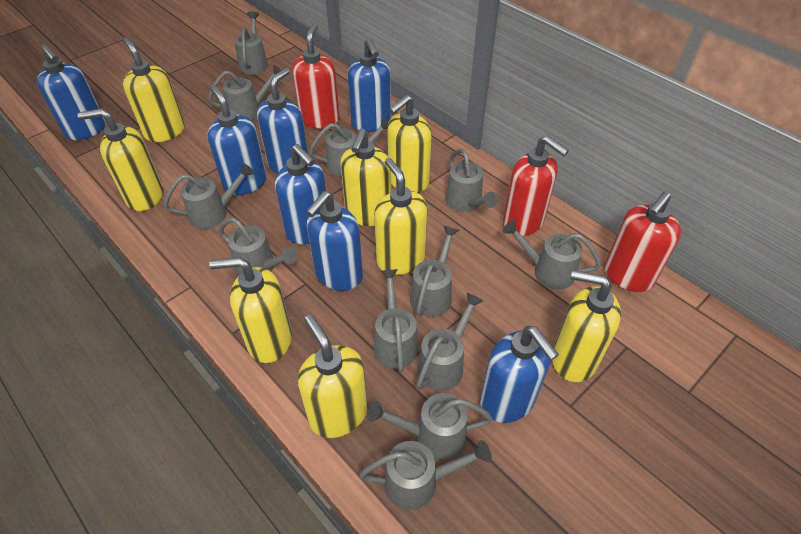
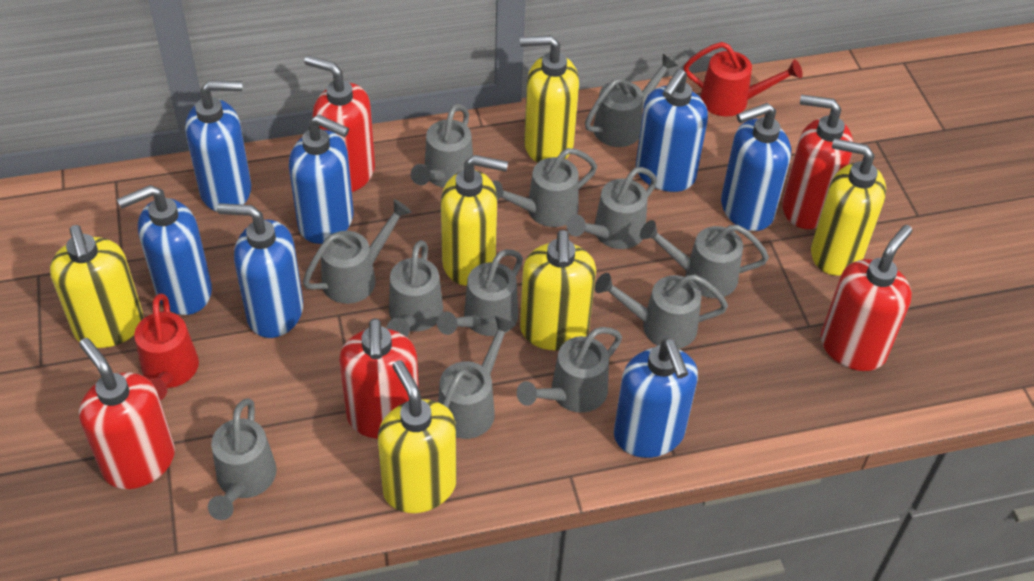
red soap dispenser: [292,24,340,129] [503,135,569,236] [605,191,681,292] = 3 -> [79,338,175,489] [304,55,375,192] [339,318,419,439] [782,95,853,229] [821,225,913,371] = 5
red watering can: none = 0 -> [134,294,199,400] [684,42,803,117] = 2
yellow soap dispenser: [77,108,163,211] [123,37,185,142] [209,257,292,363] [298,315,368,438] [340,129,391,226] [374,158,427,275] [387,95,432,193] [552,270,621,382] = 8 -> [50,225,143,348] [378,360,457,513] [441,155,508,286] [520,35,579,163] [520,230,596,351] [811,138,886,276] = 6

